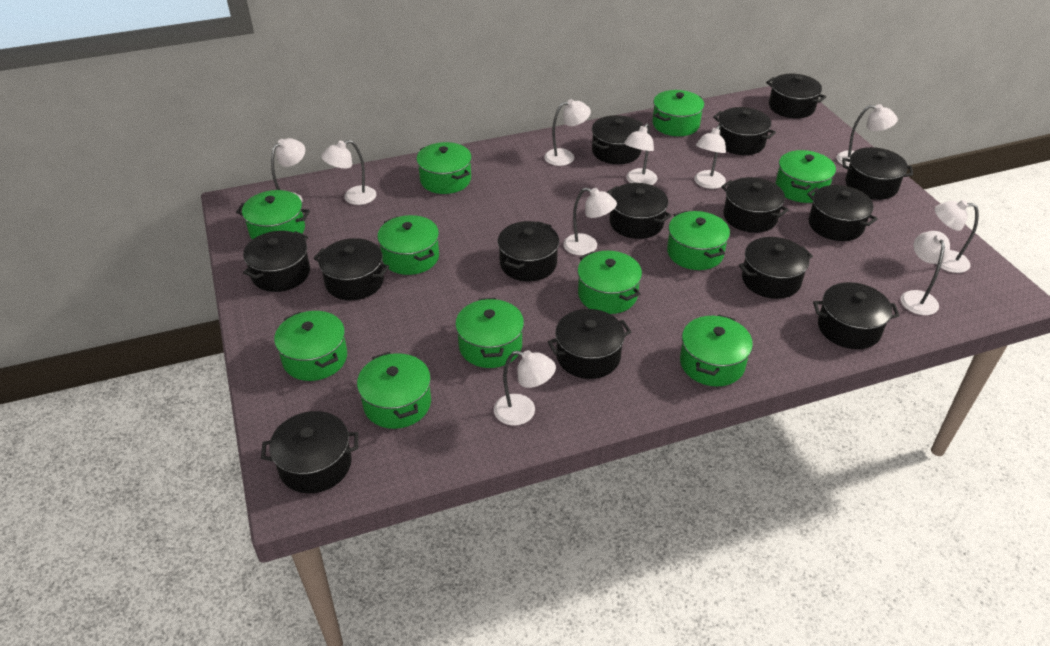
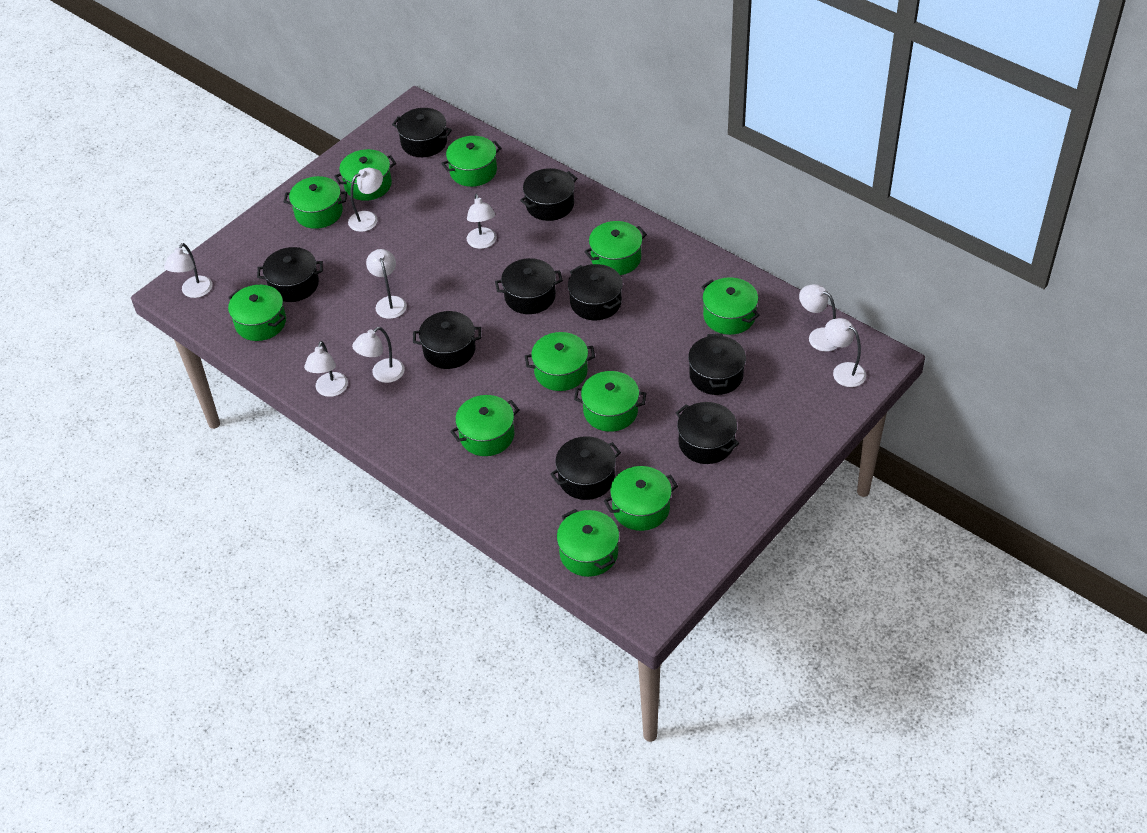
black pot: [243,231,310,292] [261,411,358,493] [314,238,389,300] [498,221,559,281] [548,309,632,379] [592,115,643,164] [607,183,672,239] [713,107,776,155] [721,177,789,233] [739,237,813,299] [766,74,826,118] [807,185,878,241] [813,282,900,349] [842,147,913,200] = 14 -> [257,247,323,302] [392,108,452,157] [413,311,481,369] [495,258,563,314] [520,168,577,221] [550,436,621,500] [568,264,623,320] [676,402,739,464] [688,334,746,395] = 9
white lamp: [271,138,305,201] [321,140,376,205] [494,350,556,426] [544,99,591,166] [563,188,617,255] [624,123,657,185] [694,125,726,189] [836,104,898,166] [901,231,950,315] [935,200,979,273] = 10 -> [164,243,212,298] [304,341,348,397] [348,168,383,232] [352,327,405,383] [366,249,407,319] [467,194,497,249] [799,284,838,352] [825,318,866,387] = 8

